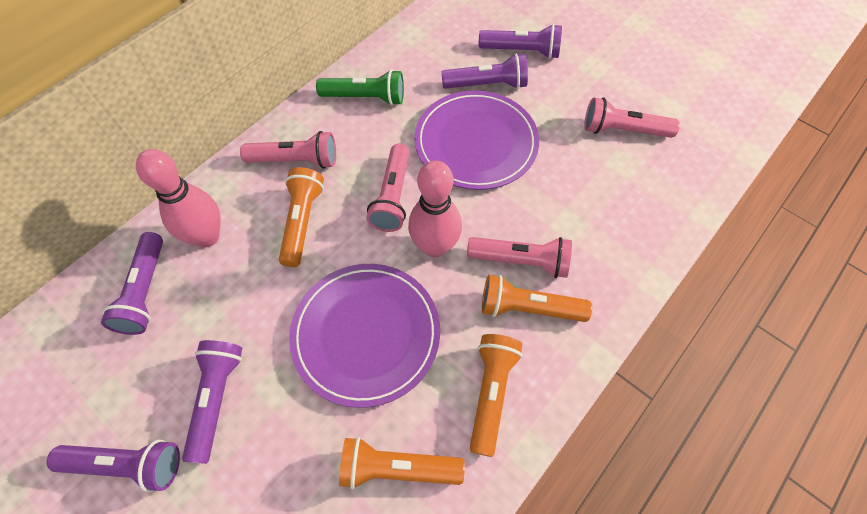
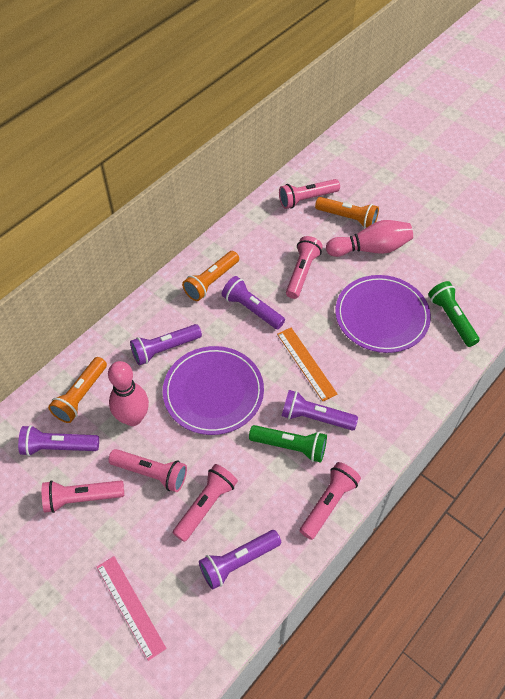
green flashlight: [316,69,404,106] = 1 -> [249,425,327,463] [428,281,480,347] = 2
orange flashlight: [279,167,324,267] [339,437,465,489] [470,334,522,457] [482,275,592,322] = 4 -> [48,357,107,423] [182,251,239,301] [315,197,379,228] = 3
orange ruler: none = 0 -> [277,328,337,401] = 1
pink flashlight: [240,131,336,169] [367,144,410,232] [467,237,572,278] [584,97,680,138] = 4 -> [42,480,124,513] [108,449,187,492] [173,464,238,542] [279,179,340,209] [286,236,323,299] [300,462,361,540] = 6
pink ruler: none = 0 -> [97,556,166,661] = 1

